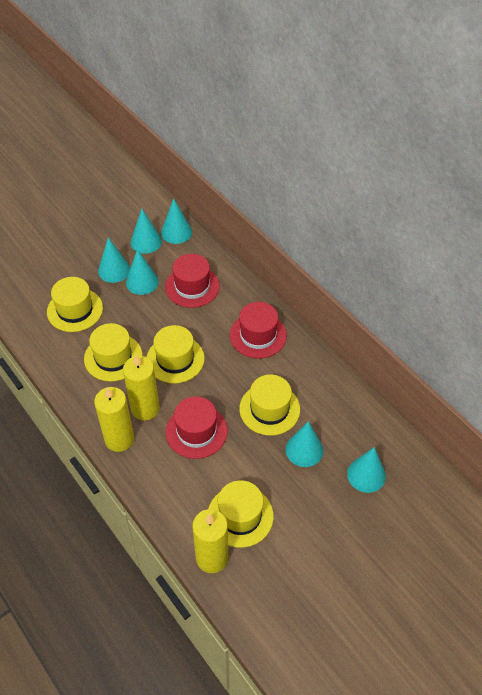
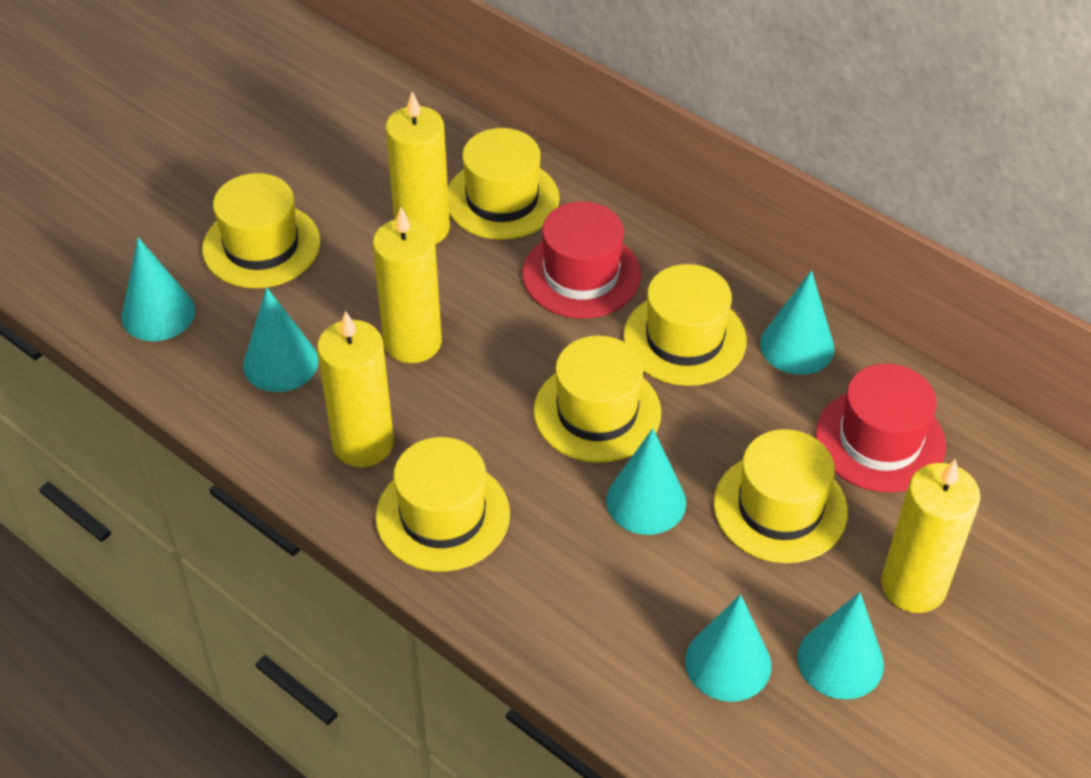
red hat: [165,254,220,308] [166,396,228,459] [230,302,287,359] = 3 -> [522,201,641,318] [816,363,946,493] = 2
yellow candle: [94,387,134,452] [123,355,160,421] [192,509,228,573] = 3 -> [317,311,394,467] [373,207,442,363] [385,92,450,244] [881,459,981,613] = 4
yellow hat: [47,277,103,332] [84,323,142,382] [147,325,205,383] [208,480,274,548] [239,375,300,435] = 5 -> [202,173,320,288] [375,437,510,572] [448,128,560,240] [534,336,661,463] [623,264,747,386] [714,429,848,563] = 6

